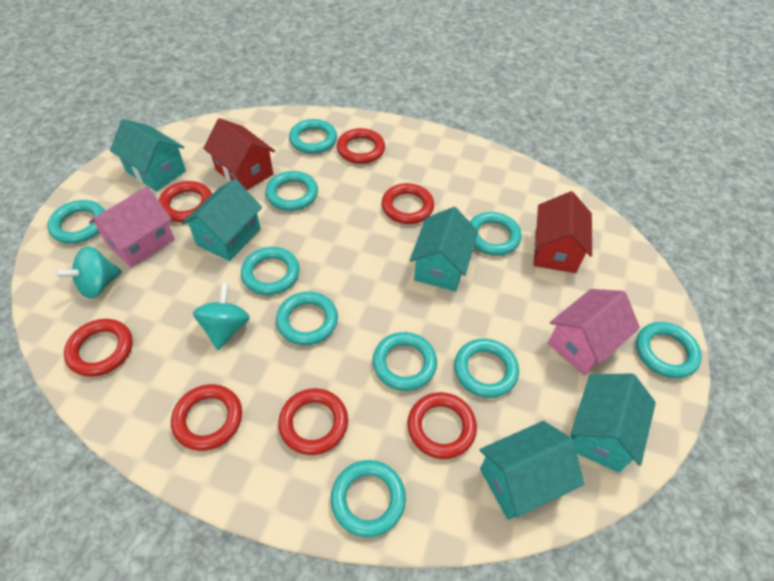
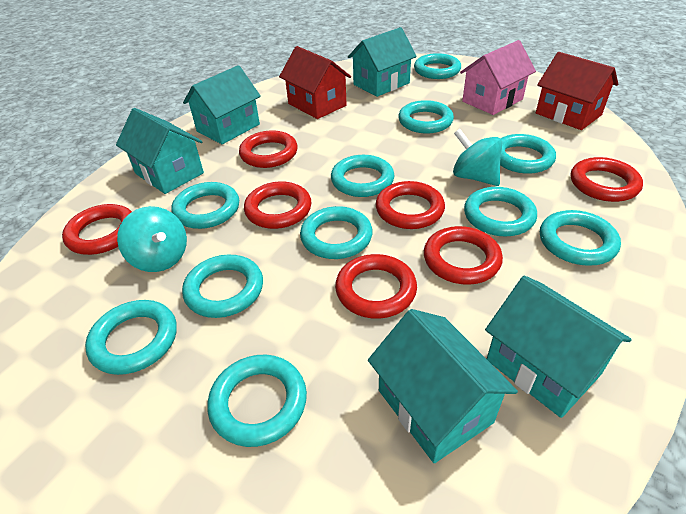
pink house: [89,187,175,268] [548,289,640,376] = 2 -> [460,40,536,115] = 1
turquoise ring: [47,200,105,244] [241,247,300,295] [266,171,318,211] [276,291,338,345] [289,119,337,154] [331,460,406,537] [373,332,437,391] [454,339,519,398] [470,212,522,256] [636,322,702,378] = 10 -> [85,300,177,375] [171,182,239,229] [182,255,263,318] [208,355,307,447] [300,206,373,259] [331,155,394,197] [398,100,454,133] [414,53,461,79] [464,187,537,236] [500,134,556,174] [540,210,621,266] = 11

